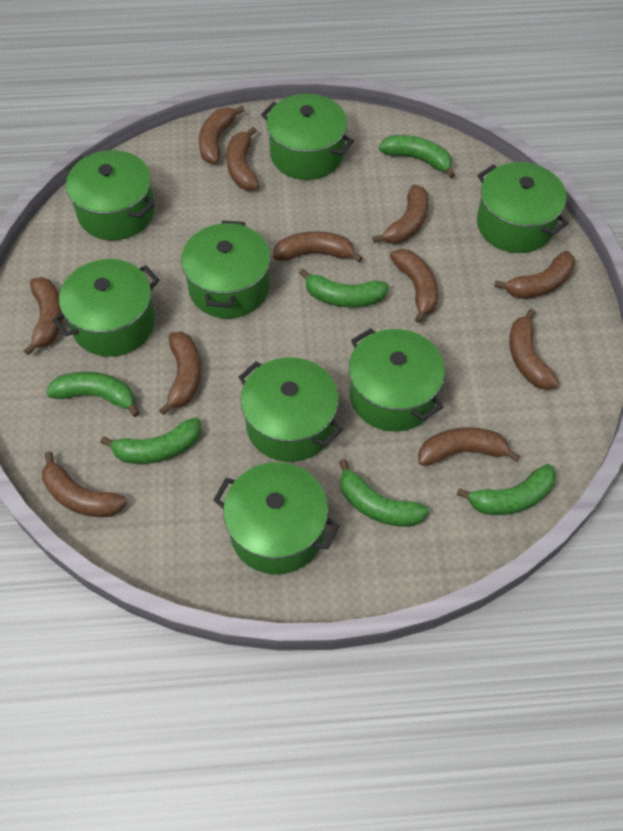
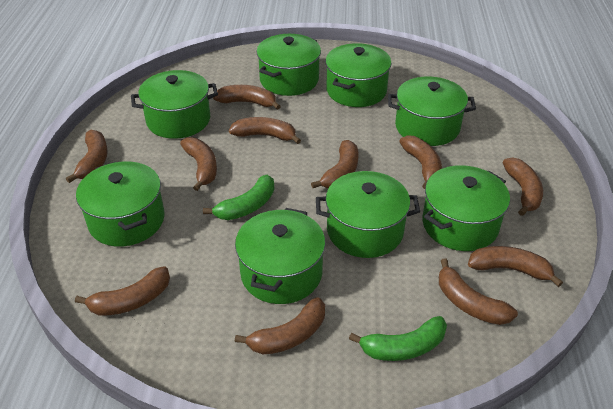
green banana: [46,372,140,417] [101,417,201,464] [299,269,389,308] [339,459,429,527] [379,135,455,178] [457,464,556,515] = 6 -> [203,175,274,220] [349,316,447,361] = 2

